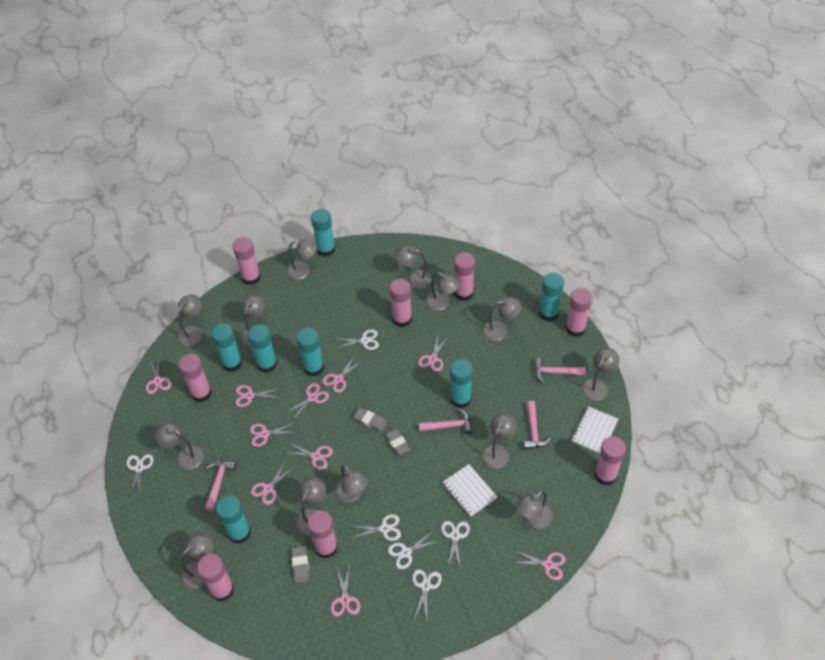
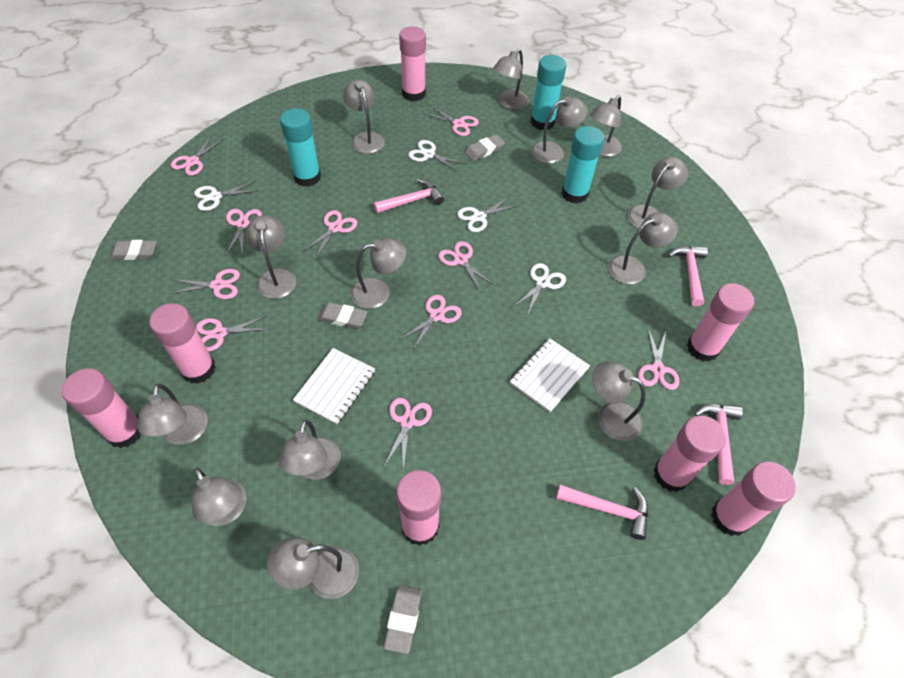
grey eraser: [291,546,310,583] [353,408,387,432] [384,428,410,455] = 3 -> [110,240,156,260] [318,302,367,329] [384,585,422,654] [465,134,505,161] = 4
pink glue stick: [178,354,212,402] [197,554,234,602] [233,237,261,285] [307,510,338,558] [390,279,412,327] [454,252,475,301] [566,288,592,337] [595,436,626,485] = 8 -> [62,368,141,448] [149,303,216,384] [396,470,441,546] [399,26,426,101] [654,416,726,492] [687,283,754,362] [711,462,796,536] = 7
turquoise glue stick: [211,323,242,372] [216,496,251,544] [248,324,277,373] [297,328,324,376] [311,209,335,257] [450,359,473,408] [539,273,564,321] = 7 -> [280,108,321,187] [531,55,567,130] [561,126,604,204] = 3
white scissors: [126,454,154,497] [337,329,379,350] [351,514,401,541] [388,531,438,569] [412,569,442,619] [441,521,470,569] = 6 -> [194,181,258,211] [408,140,466,172] [457,197,519,232] [512,263,566,315] = 4

